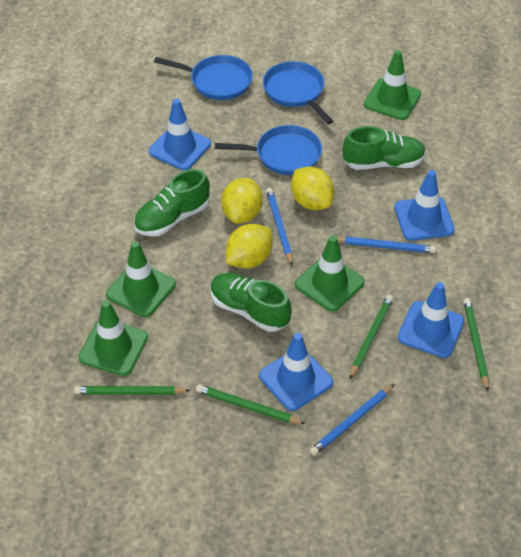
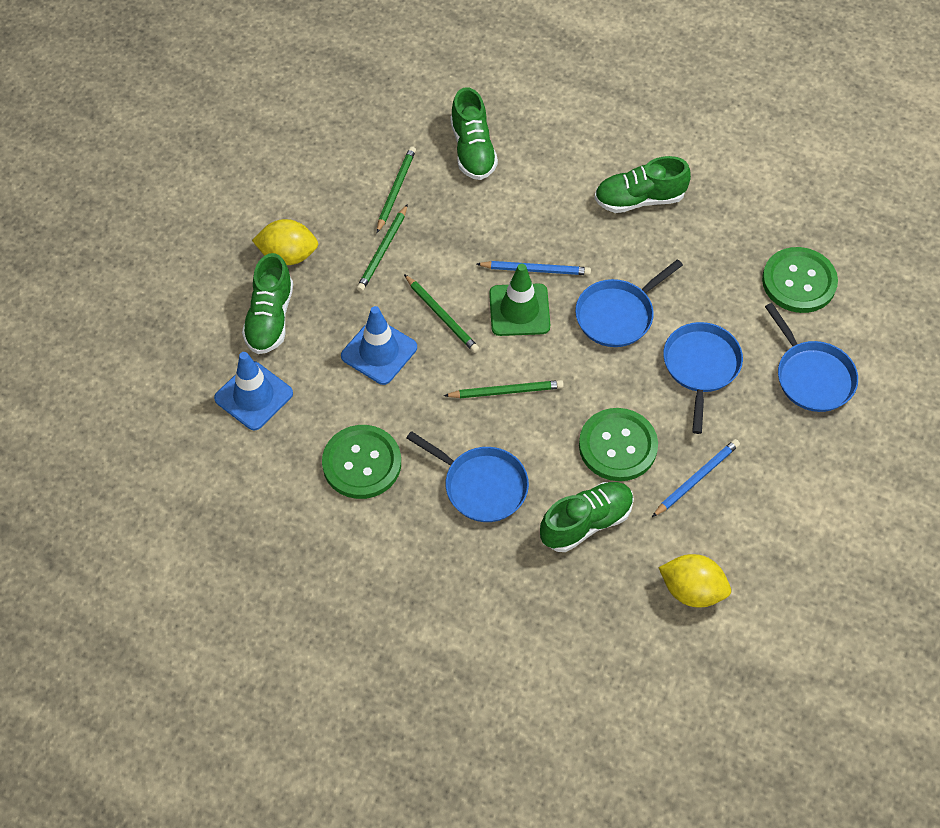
blue pan: [154,55,253,100] [215,125,322,175] [263,61,333,124] = 3 -> [406,431,529,522] [575,259,683,347] [663,322,743,434] [765,303,858,412] = 4
blue pencil: [266,188,293,265] [310,384,395,456] [337,237,436,253] = 3 -> [477,261,591,275] [652,439,740,517] = 2
blue traffic cone: [149,99,211,170] [259,332,333,411] [394,170,455,241] [398,282,464,358] = 4 -> [214,352,293,430] [341,306,417,385] = 2
green button: none = 0 -> [322,425,401,499] [579,408,658,481] [762,247,838,313] = 3
green shoe: [134,169,210,236] [211,273,292,332] [343,126,426,170] = 3 -> [242,253,293,354] [450,88,498,180] [540,482,634,552] [594,156,691,213] = 4
green traffic cone: [78,300,148,376] [106,241,176,317] [295,235,365,312] [364,50,421,120] = 4 -> [489,263,550,336] = 1
yellow lemon: [221,178,263,224] [226,224,273,268] [291,167,334,210] = 3 -> [252,219,318,265] [658,554,731,607] = 2

